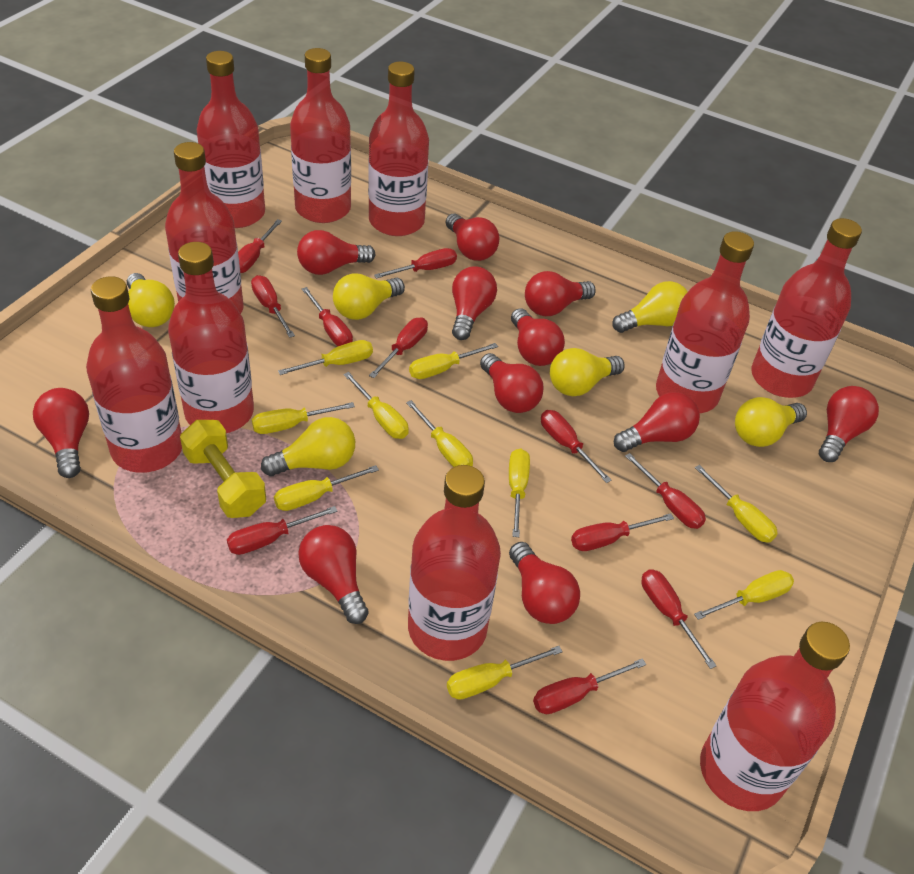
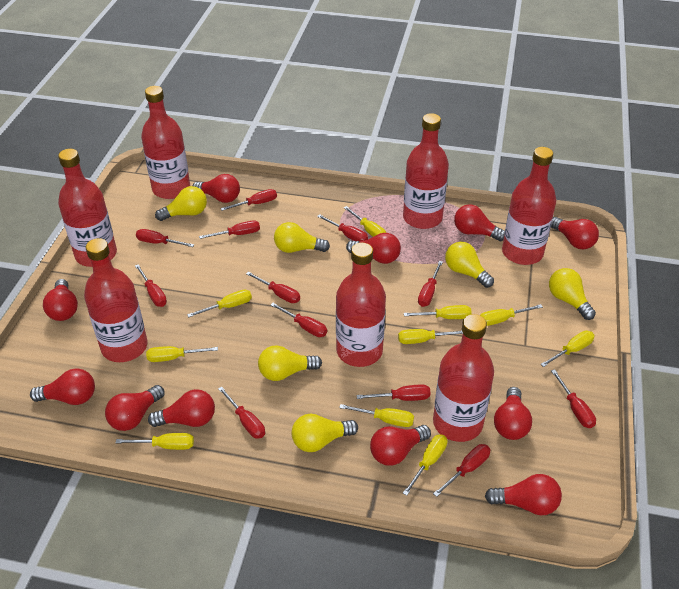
red bottle: [86,276,182,473] [165,142,243,314] [168,242,254,433] [197,51,265,228] [290,48,351,223] [368,62,429,236] [408,465,501,661] [656,231,754,413] [700,622,850,811] [751,218,862,398] = 10 -> [58,149,117,267] [84,238,148,362] [141,86,190,199] [336,243,386,367] [403,113,449,229] [433,314,494,442] [502,147,556,265] = 7
red screwdriver: [227,506,338,555] [238,219,282,273] [251,275,295,338] [302,287,353,346] [369,318,428,378] [374,248,457,279] [533,658,646,714] [541,410,611,483] [571,513,674,551] [625,453,706,529] [641,569,717,669] = 11 -> [135,264,167,307] [136,229,194,247] [199,221,260,239] [218,386,265,439] [220,189,277,211] [246,272,300,303] [271,303,327,337] [317,214,368,241] [356,384,431,401] [418,261,443,307] [433,444,490,497] [551,369,596,428] = 12
yellow dumbbell: [180,420,266,518] = 1 -> none = 0

